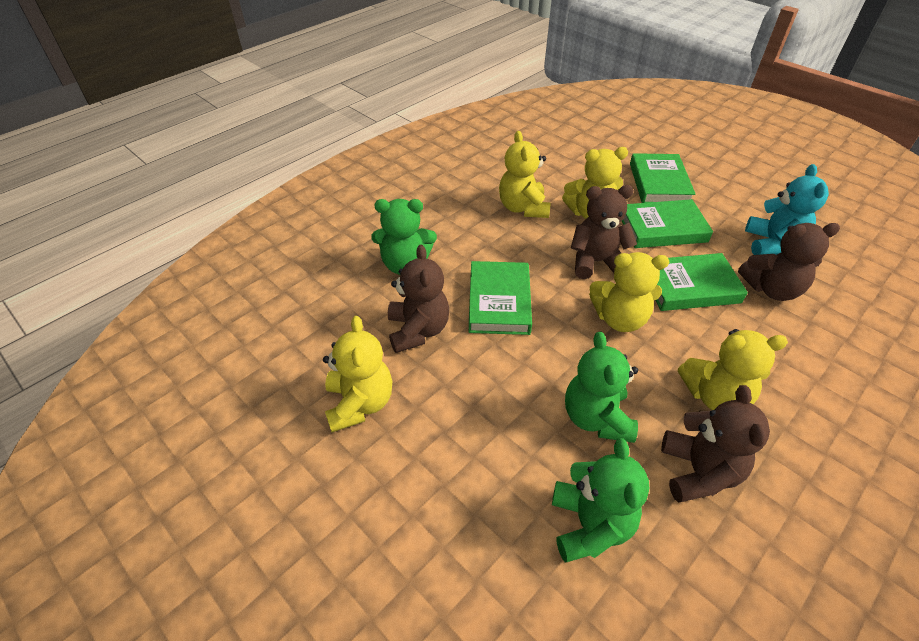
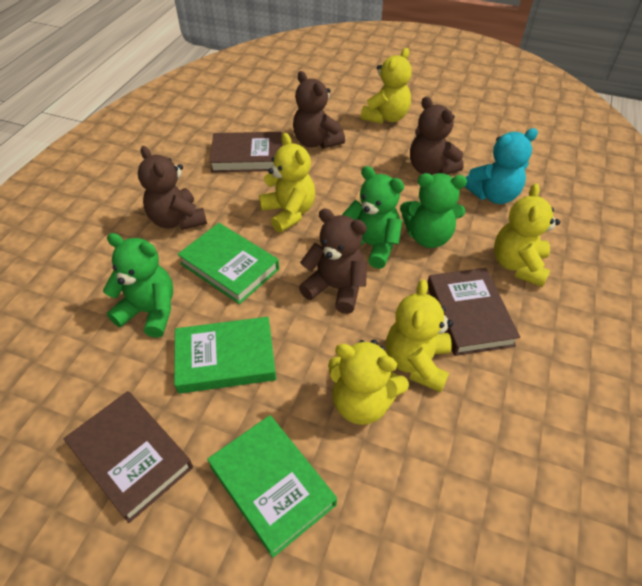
brown book: none = 0 -> [64,391,193,523] [209,132,282,173] [427,268,520,356] = 3
green book: [469,261,532,335] [622,199,713,248] [630,153,696,203] [655,253,748,311] = 4 -> [174,317,276,394] [177,223,279,304] [207,415,337,558] = 3

